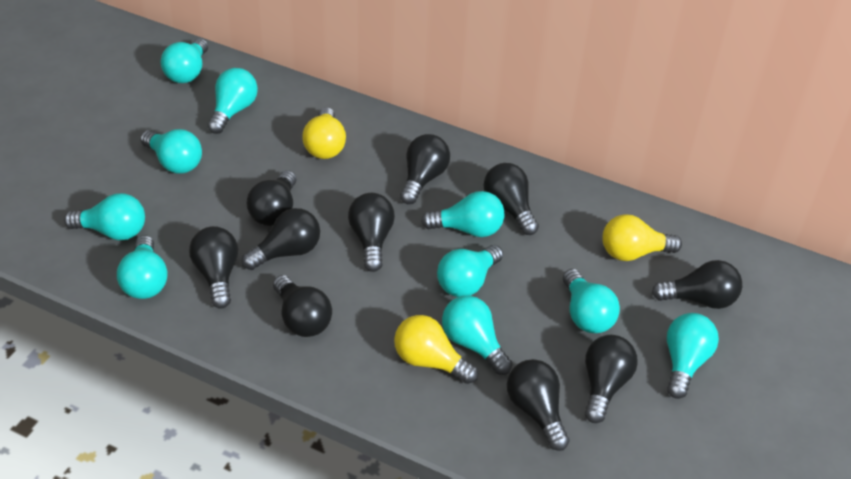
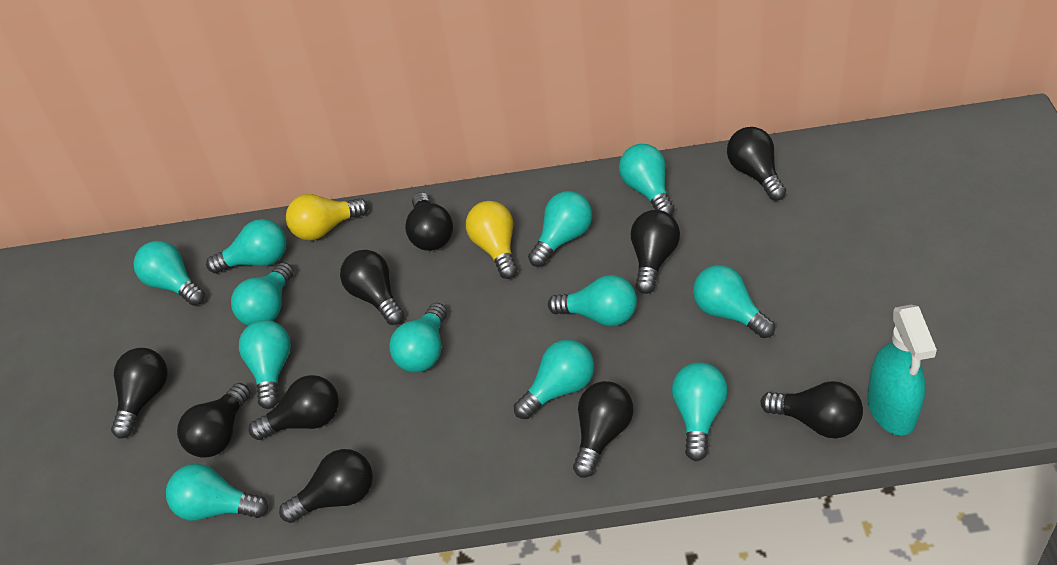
turquoise light bulb: [64,193,145,240] [117,235,167,299] [140,129,202,174] [160,38,208,83] [207,68,258,134] [421,191,504,237] [437,245,503,297] [442,296,513,375] [563,269,620,333] [667,313,719,399] = 10 -> [133,241,205,306] [166,464,268,521] [206,219,287,274] [231,262,294,326] [239,320,291,409] [389,303,447,373] [514,339,594,419] [528,191,592,267] [548,275,637,327] [619,144,674,215] [672,362,728,461] [693,265,775,338] = 12
turquoise spray bottle: none = 0 -> [867,305,937,436] = 1
yellow light bulb: [302,107,346,159] [394,315,478,384] [602,214,682,261] = 3 -> [286,194,369,241] [466,201,518,279] = 2

